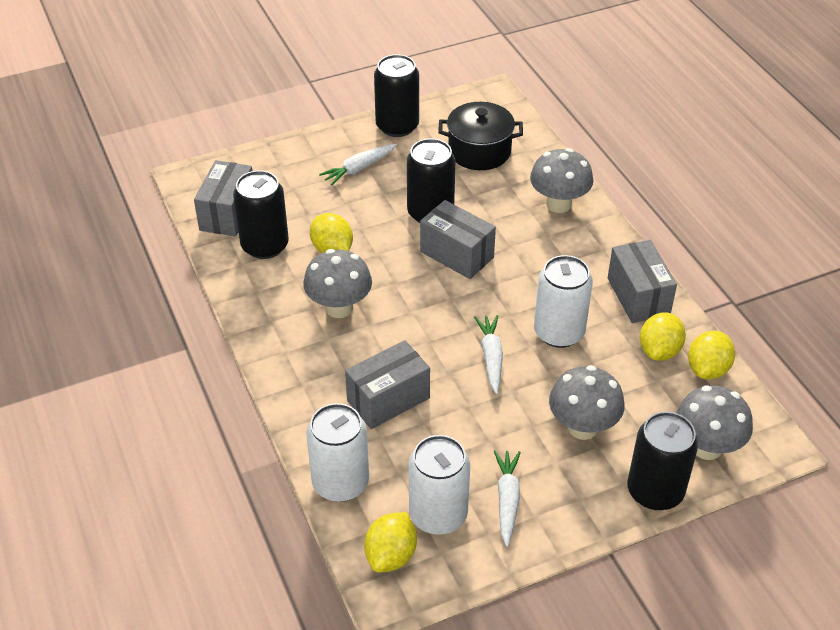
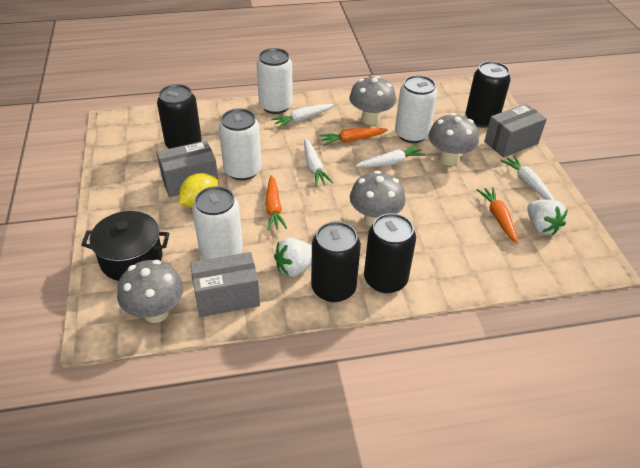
grey box: [194,160,252,237] [345,340,430,429] [420,200,496,279] [608,240,677,323] = 4 -> [157,140,219,197] [190,252,260,317] [484,104,547,158] = 3
orange carrot: none = 0 -> [265,175,287,230] [319,128,388,145] [477,187,518,244] = 3
white can: [306,403,369,502] [408,435,470,535] [534,255,593,348] = 3 -> [192,186,243,260] [219,108,262,180] [257,48,293,114] [395,75,437,143] = 4
white carrot: [319,144,397,186] [474,315,503,394] [494,450,521,547] = 3 -> [271,104,334,128] [304,138,333,186] [356,145,425,167] [500,155,555,200] = 4
white strawberry: none = 0 -> [274,238,312,277] [527,199,568,235] = 2
yellow lemon: [310,213,353,253] [364,512,417,573] [640,312,686,361] [688,331,735,380] = 4 -> [179,173,218,208] = 1

